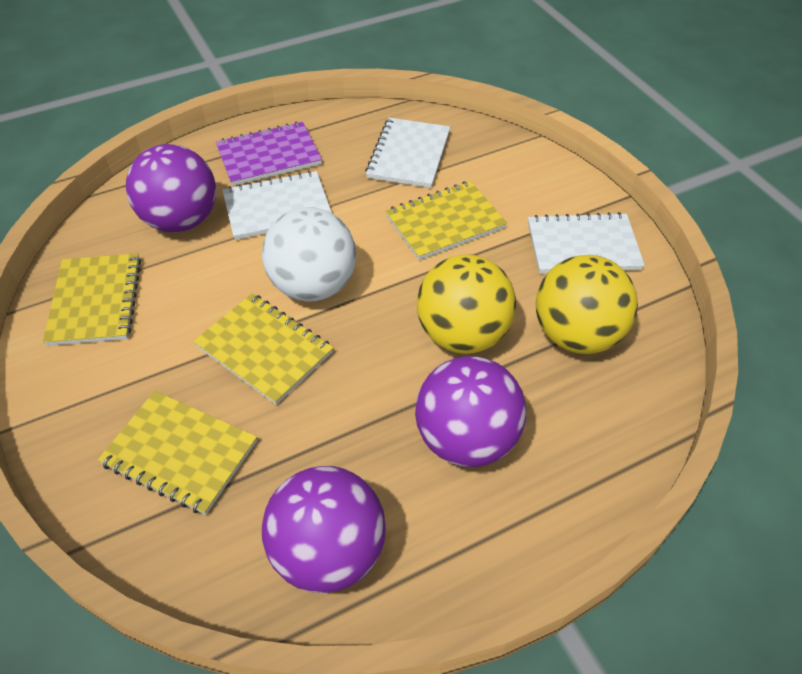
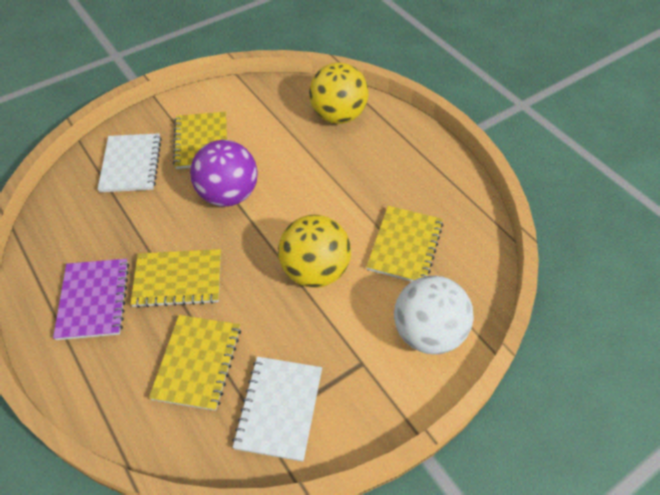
purple ball: [126,144,216,232] [262,466,386,593] [415,356,526,467] = 3 -> [190,140,258,207] = 1
white notebook: [222,171,332,240] [365,118,450,188] [528,212,645,273] = 3 -> [98,133,162,192] [232,357,322,462] = 2

